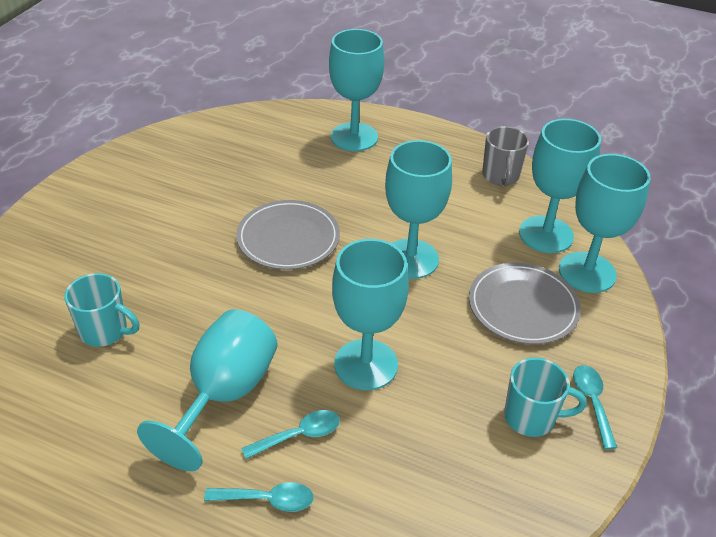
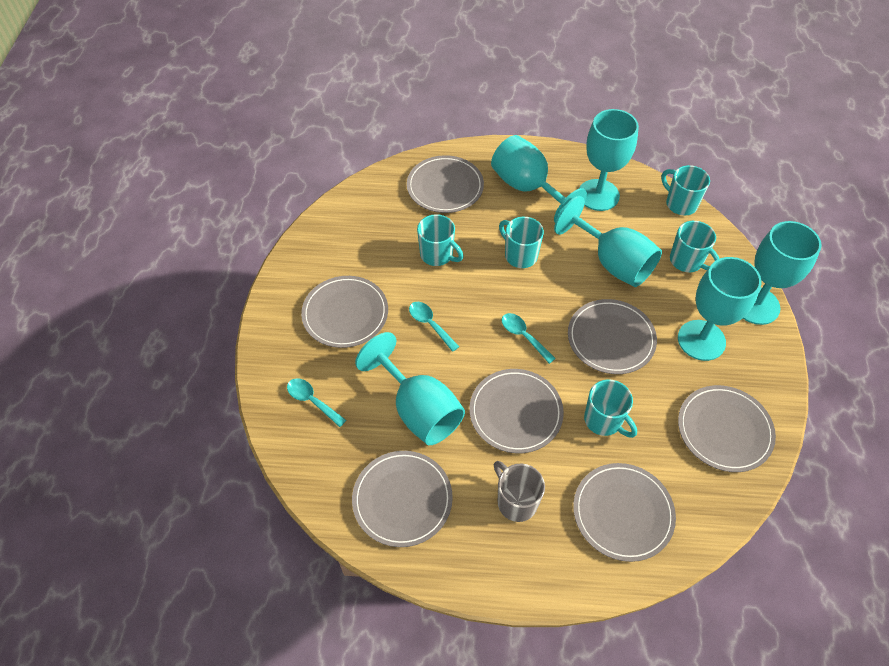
grey plate: [236,200,340,270] [469,263,581,344] = 2 -> [301,276,388,348] [352,451,453,547] [407,155,484,213] [469,369,564,453] [568,299,657,374] [573,463,676,562] [678,385,776,472] = 7
turquoise mug: [64,273,139,347] [504,358,587,437] = 2 -> [417,214,463,266] [499,217,544,268] [584,379,637,438] [661,165,710,215] [670,221,719,272] = 5

